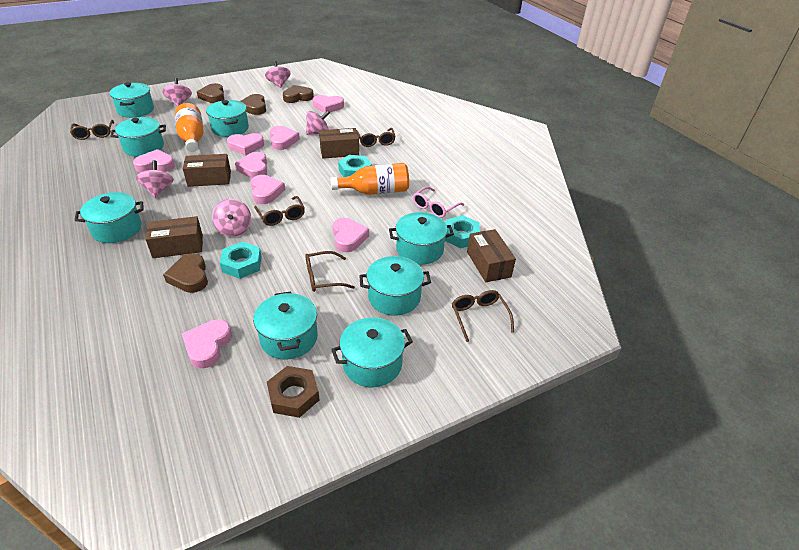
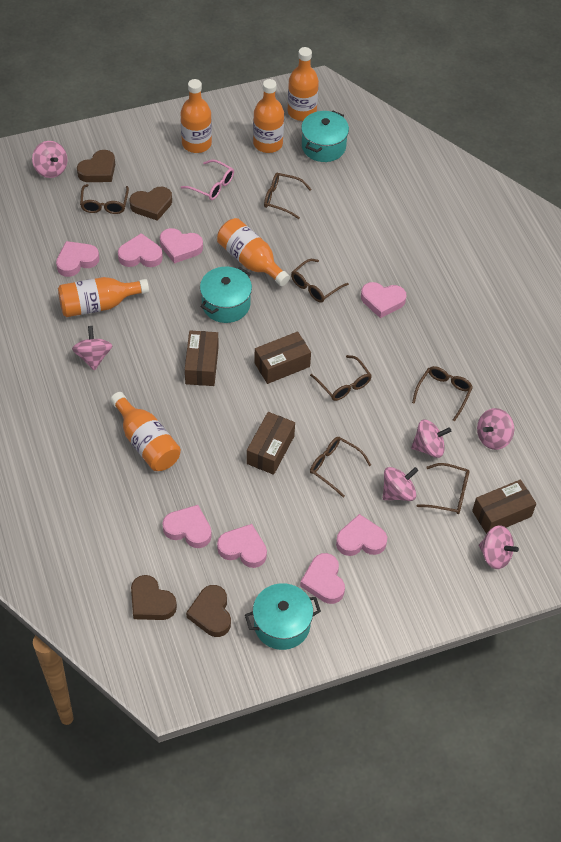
brown glasses: [70,120,114,140] [254,196,305,226] [305,251,355,292] [357,128,396,147] [452,290,514,342] = 5 -> [80,184,129,214] [264,173,312,219] [291,259,349,302] [310,355,372,401] [310,437,371,498] [412,366,473,421] [417,463,469,514] = 7
brown nut: [267,366,320,418] = 1 -> none = 0
orange bottle: [175,103,204,152] [330,163,409,195] = 2 -> [58,277,149,317] [110,392,181,471] [181,79,212,153] [217,218,290,286] [253,79,284,153] [288,47,319,121] = 6
pink spinning top: [136,160,174,198] [162,78,192,107] [212,199,251,237] [265,61,291,88] [306,111,330,135] = 5 -> [32,141,67,178] [72,326,113,371] [383,467,418,501] [411,419,451,458] [477,408,514,450] [479,525,519,569] = 6
turquoise nut: [220,242,262,279] [338,155,372,177] [445,215,480,248] = 3 -> none = 0
turquoise pot: [75,192,143,243] [110,82,154,118] [111,117,166,157] [206,100,249,137] [253,291,318,360] [331,317,413,387] [359,256,431,316] [389,212,454,265] = 8 -> [200,267,252,323] [245,583,321,650] [301,110,349,162] = 3

